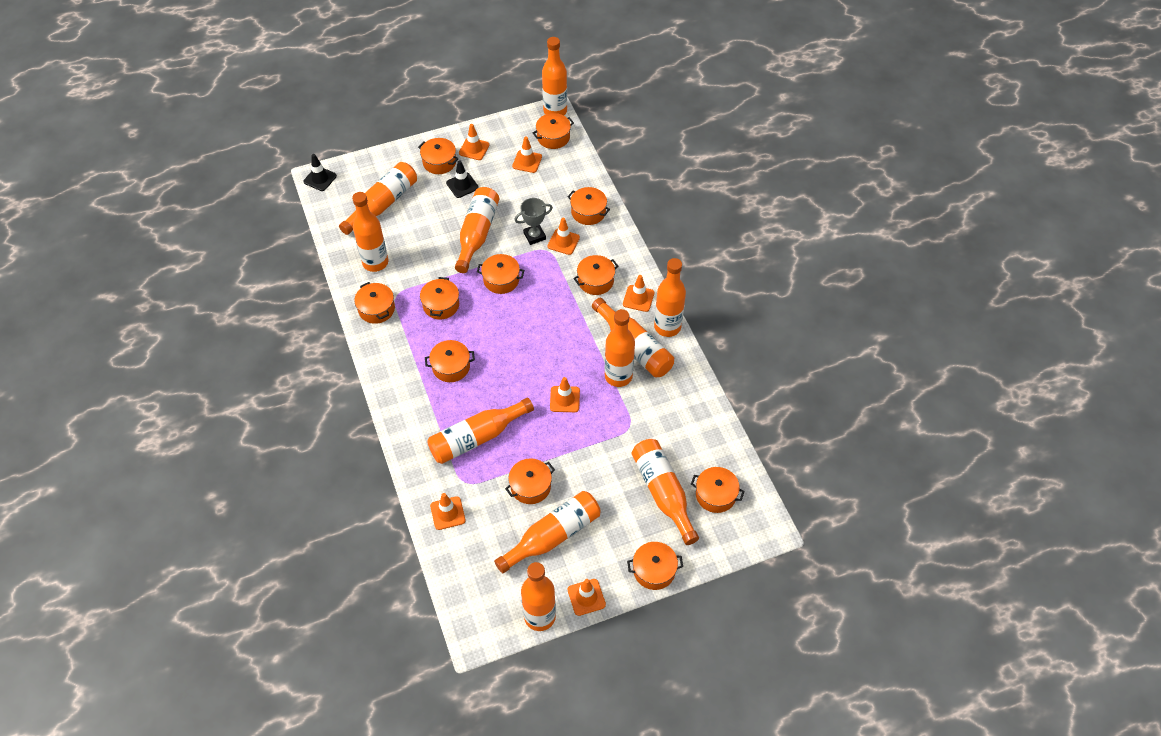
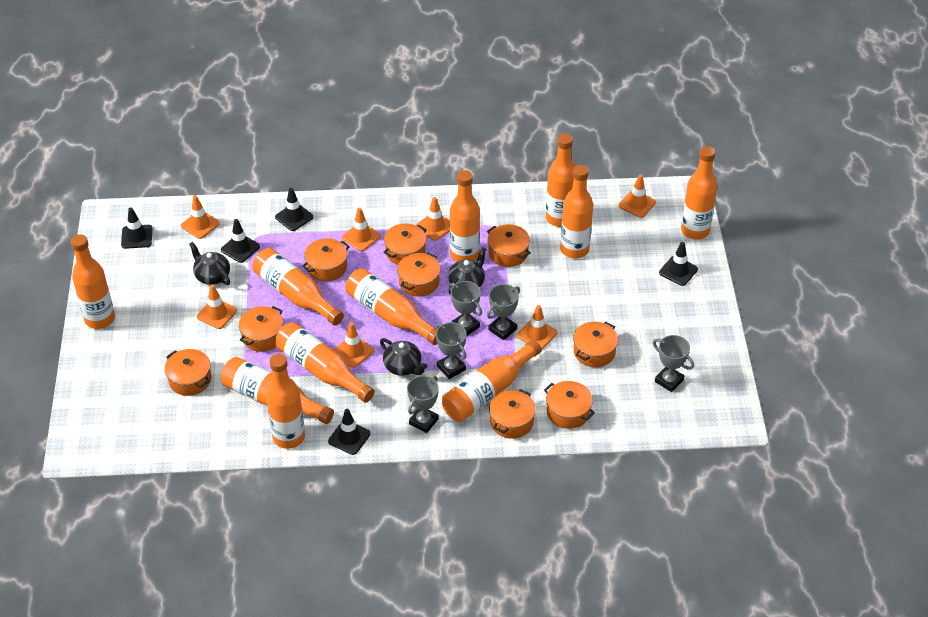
black teapot: none = 0 -> [189,242,230,285] [380,338,427,376] [448,247,486,294] = 3
black traffic cone: [303,154,337,191] [446,160,479,198] = 2 -> [121,207,152,249] [221,219,260,263] [275,188,313,231] [328,409,371,455] [659,242,698,286] = 5
grey trophy: [514,198,553,245] = 1 -> [407,376,439,433] [436,322,467,379] [449,281,482,336] [487,284,520,340] [653,335,694,392] = 5
orange pot: [354,282,395,324] [418,138,458,174] [420,277,459,319] [425,340,475,382] [477,254,524,294] [505,458,555,504] [533,113,574,149] [567,187,610,225] [573,255,618,295] [627,542,683,590] [691,467,745,513] = 11 -> [165,349,211,396] [239,306,283,352] [302,238,350,281] [383,223,426,265] [397,252,440,297] [487,224,531,267] [489,389,536,439] [544,381,595,429] [573,321,618,367] = 9

